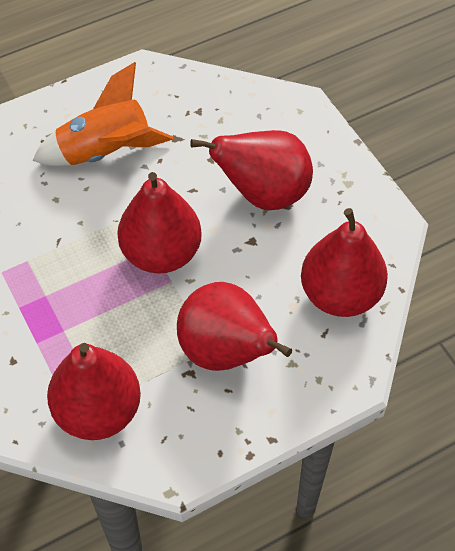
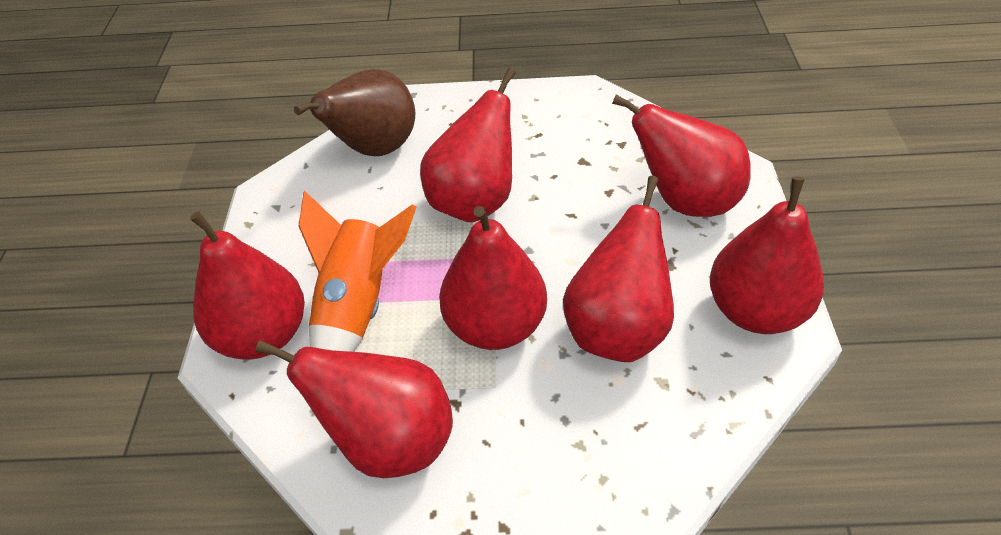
brown pear: none = 0 -> [294,69,415,156] = 1
red pear: [47,343,141,440] [117,172,202,274] [177,282,292,371] [190,130,313,210] [301,208,388,317] = 5 -> [190,211,305,359] [256,340,453,478] [420,68,516,223] [439,206,547,350] [563,176,674,362] [612,95,751,217] [710,176,824,334] = 7

